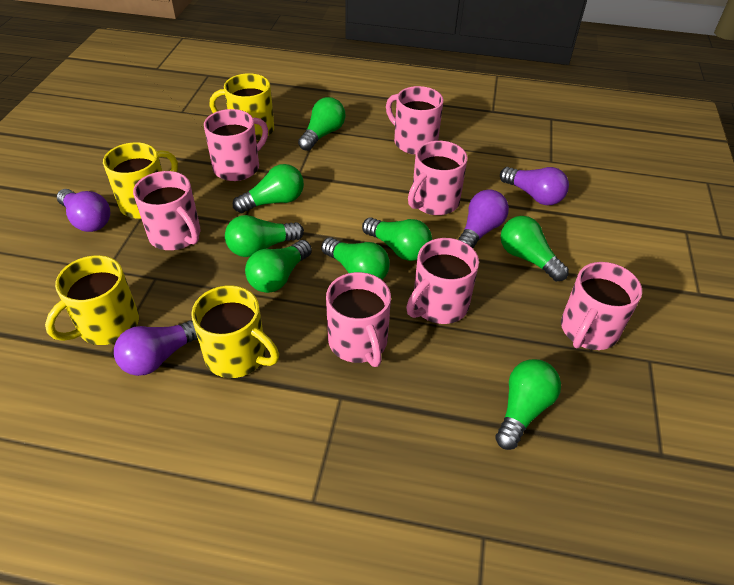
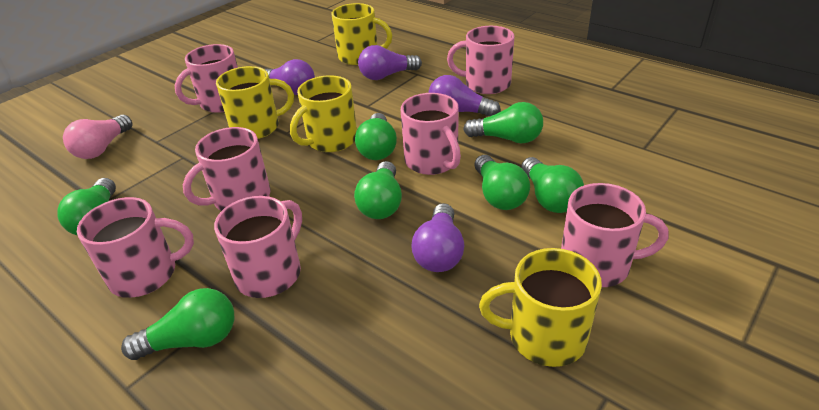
green light bulb: [225,215,304,257] [233,164,304,213] [245,240,312,293] [298,97,346,151] [321,237,390,280] [362,217,432,261] [495,359,561,450] [501,216,569,281] = 8 -> [57,178,116,235] [121,288,234,360] [354,161,402,219] [355,113,397,160] [463,102,543,144] [474,155,530,210] [521,157,584,213] = 7
pink light bulb: none = 0 -> [63,115,133,159] = 1

